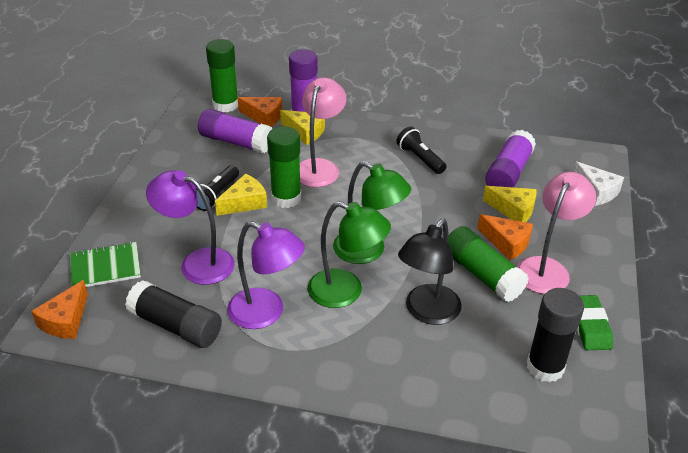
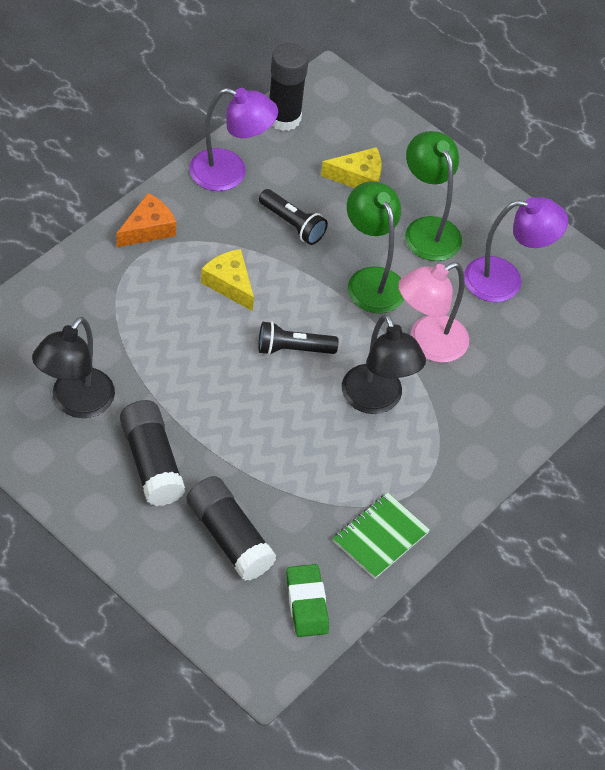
black glue stick: [125,280,222,348] [527,288,584,383] = 2 -> [120,400,185,506] [186,476,277,581] [269,43,309,131] = 3
black lamp: [398,219,462,325] = 1 -> [32,317,115,418] [342,314,426,414] = 2
green glue stick: [206,39,238,112] [267,126,301,208] [448,226,529,302] = 3 -> none = 0
orange cheese: [31,280,88,339] [238,97,282,127] [477,214,533,260] = 3 -> [117,193,176,247] = 1
pink lamp: [300,77,347,187] [517,172,596,294] = 2 -> [398,262,469,363] = 1
purple glue stick: [198,109,272,153] [289,49,318,112] [485,130,536,188] = 3 -> none = 0
white cheese: [573,161,624,206] = 1 -> none = 0
yellow cheese: [215,174,267,216] [280,110,325,145] [483,186,537,222] = 3 -> [201,249,254,311] [321,147,382,188] = 2

